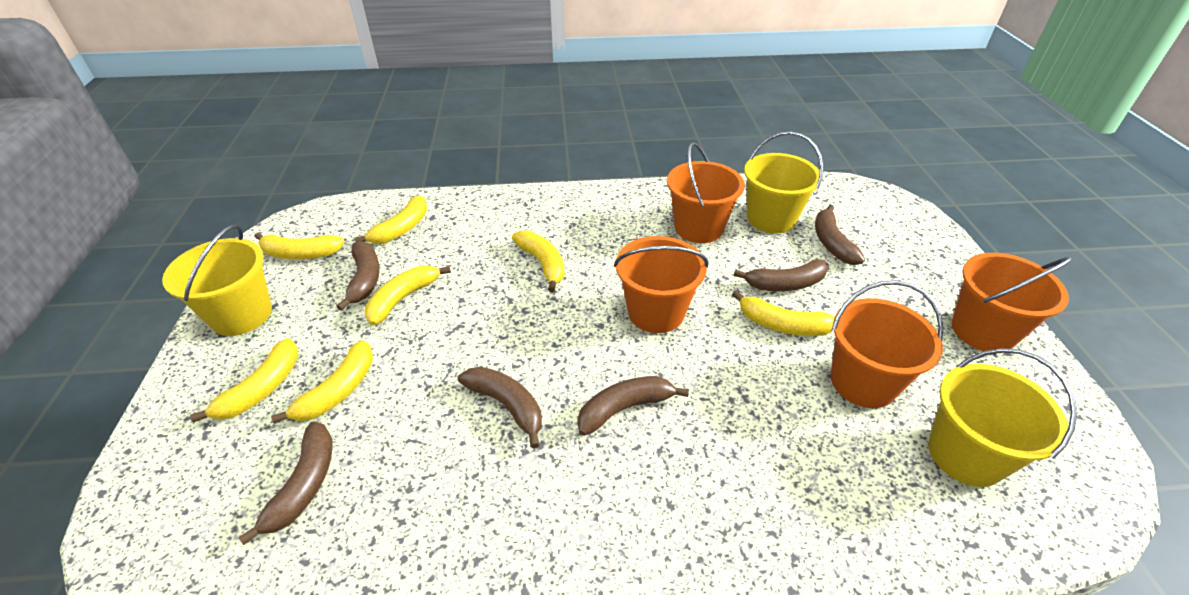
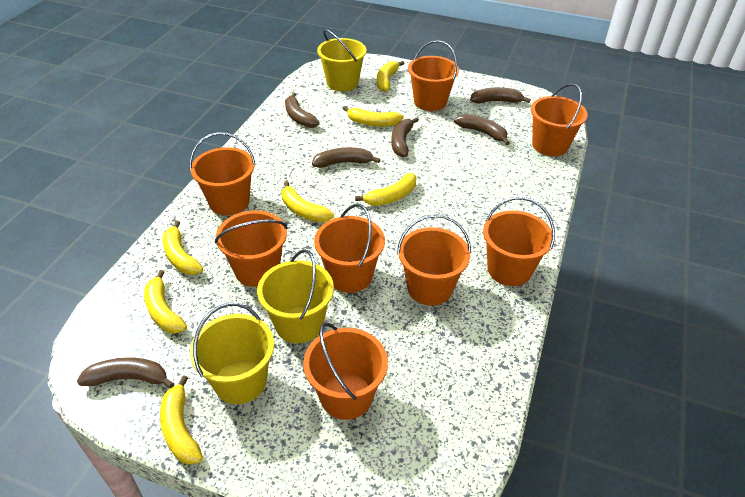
orange bucket: [614,236,709,333] [667,142,745,243] [831,280,943,408] [952,253,1071,351] = 4 -> [189,132,256,215] [215,210,287,287] [303,323,388,420] [314,204,385,293] [397,214,471,306] [408,40,459,111] [483,197,555,286] [531,83,588,156] = 8

